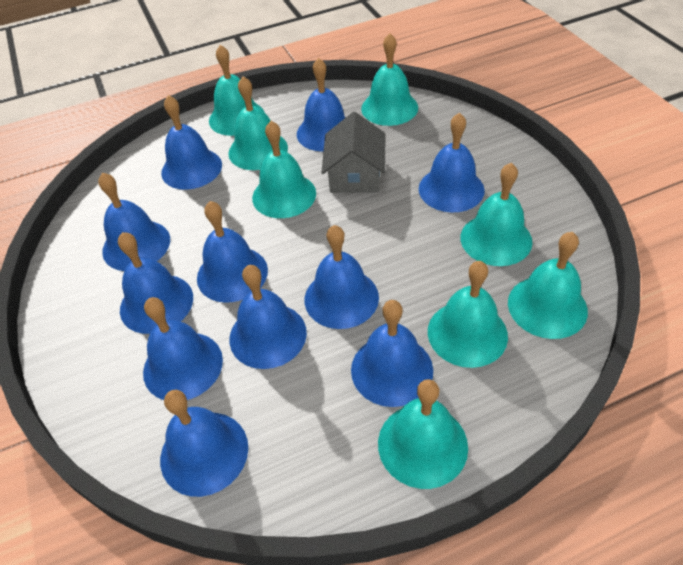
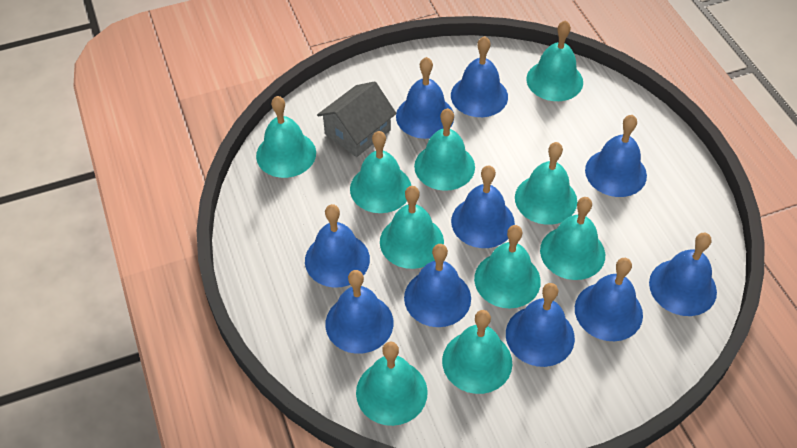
blue bell: [98,173,170,271] [118,232,193,334] [143,297,223,400] [160,390,248,497] [161,95,222,190] [197,201,268,303] [229,265,307,369] [297,58,346,152] [305,225,379,329] [351,300,433,407] [419,112,485,212] = 11 -> [305,204,370,287] [325,270,394,354] [396,57,454,139] [404,244,471,327] [451,36,508,117] [451,165,515,248] [506,283,575,367] [575,258,643,341] [585,115,647,197] [649,233,717,316] = 10
turquoise bell: [209,45,264,136] [228,76,288,170] [252,121,316,218] [361,33,418,126] [378,379,468,489] [428,261,508,368] [461,163,532,266] [508,232,588,339] = 8 -> [256,96,316,178] [350,131,411,213] [356,342,428,426] [380,186,444,269] [414,108,475,191] [442,310,512,394] [474,225,541,308] [515,142,577,225] [526,20,583,101] [540,197,605,280] = 10

